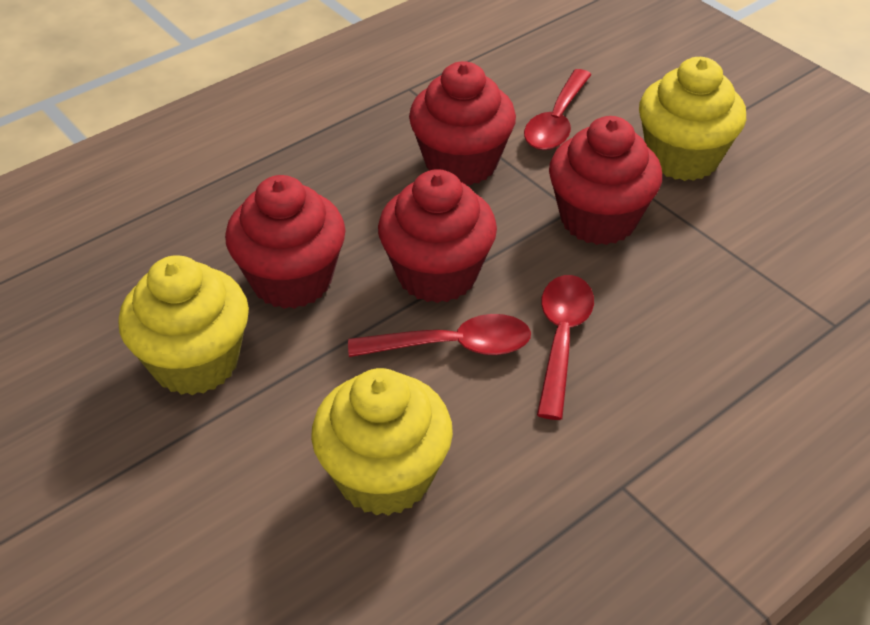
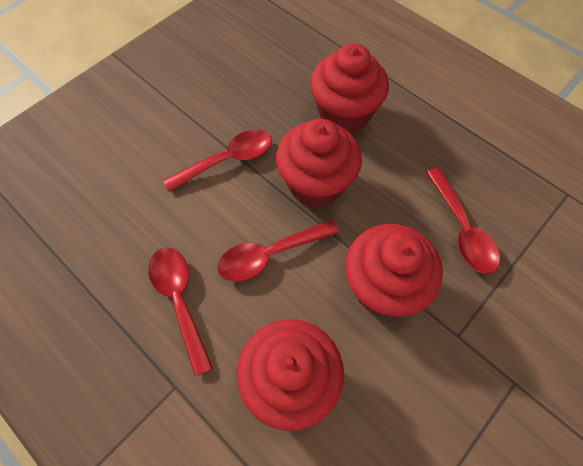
red spoon: [348,314,531,357] [524,69,592,150] [537,275,594,420] = 3 -> [148,248,213,376] [163,129,272,192] [217,220,339,282] [426,168,500,274] = 4
yellow cupcake: [118,255,249,395] [311,368,453,516] [639,57,746,181] = 3 -> none = 0

